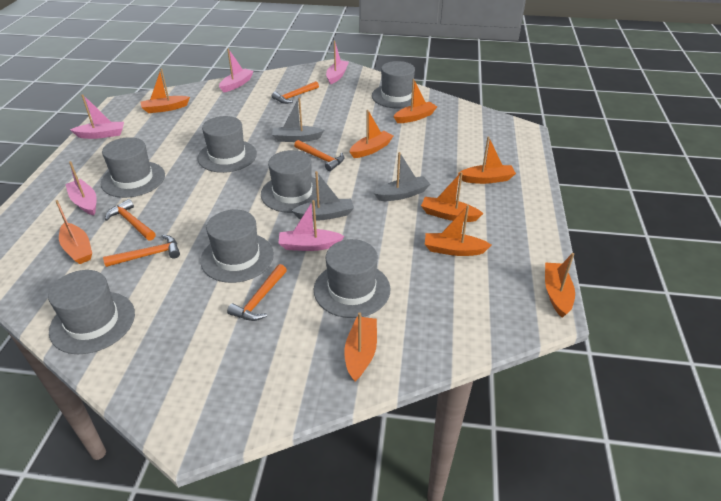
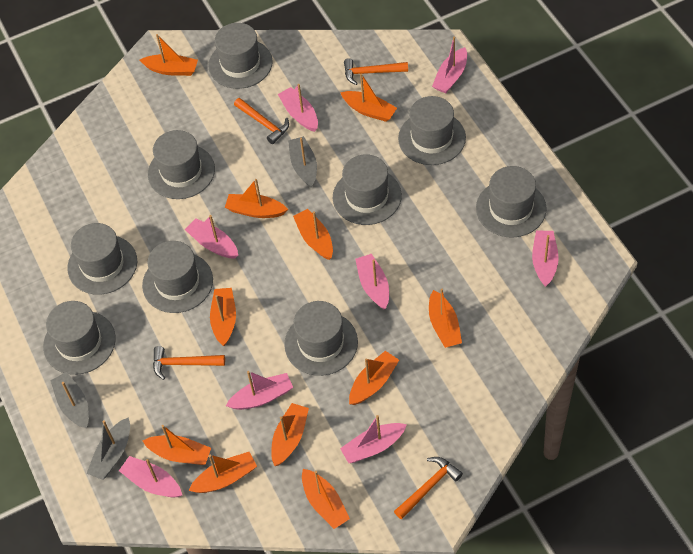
grey hat: [48,270,135,354] [101,137,165,198] [197,116,257,173] [200,210,274,283] [261,150,320,213] [314,239,390,318] [372,61,415,109] = 7 -> [43,301,116,375] [67,223,137,295] [142,241,213,313] [148,130,215,199] [208,23,273,89] [284,301,358,376] [333,154,402,225] [398,96,466,165] [476,166,546,238] = 9
orange boat: [56,200,92,264] [141,68,190,113] [344,312,377,381] [350,110,393,158] [393,79,437,123] [421,172,483,222] [425,205,491,256] [458,137,516,184] [545,253,575,317] = 9 -> [140,34,198,76] [142,425,211,465] [189,452,257,493] [210,288,236,346] [225,179,288,218] [271,403,309,466] [293,209,333,260] [302,469,350,529] [340,73,397,122] [349,351,399,405] [429,288,462,348] = 11
orange hammer: [103,235,180,267] [105,199,155,241] [227,264,287,321] [272,81,319,104] [294,140,344,171] = 5 -> [153,346,225,380] [234,98,289,144] [344,58,408,85] [394,457,463,519] = 4
pink boat: [65,161,97,215] [70,94,124,139] [219,48,254,93] [278,200,344,251] [326,41,349,84] = 5 -> [119,456,182,498] [185,215,238,259] [226,371,293,410] [278,84,318,132] [340,415,407,463] [355,254,389,309] [432,37,467,93] [532,231,559,287] = 8

